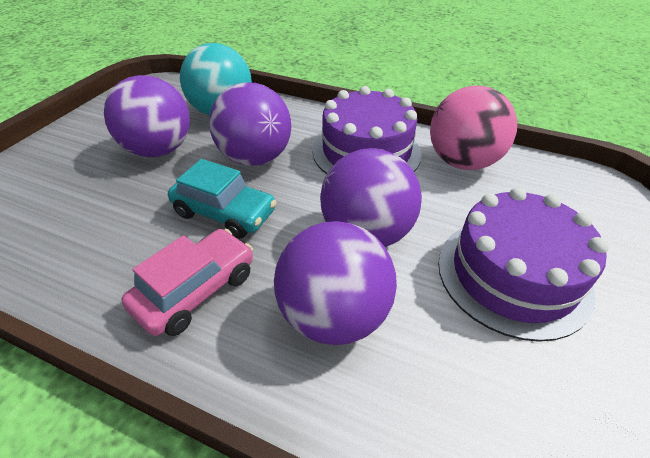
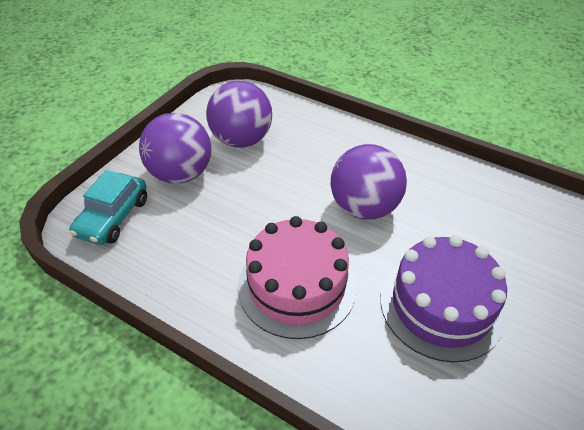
pink ball: [430,86,517,170] = 1 -> none = 0
pink cake: none = 0 -> [238,216,356,339] = 1
pink car: [121,229,253,336] = 1 -> none = 0
purple ball: [104,75,190,157] [209,82,291,166] [274,221,397,345] [320,148,422,247] = 4 -> [139,113,211,184] [206,81,272,148] [331,144,407,220] = 3
purple cake: [313,86,422,174] [438,187,609,342] = 2 -> [381,235,507,362] = 1
turquoise ball: [180,43,252,116] = 1 -> none = 0

